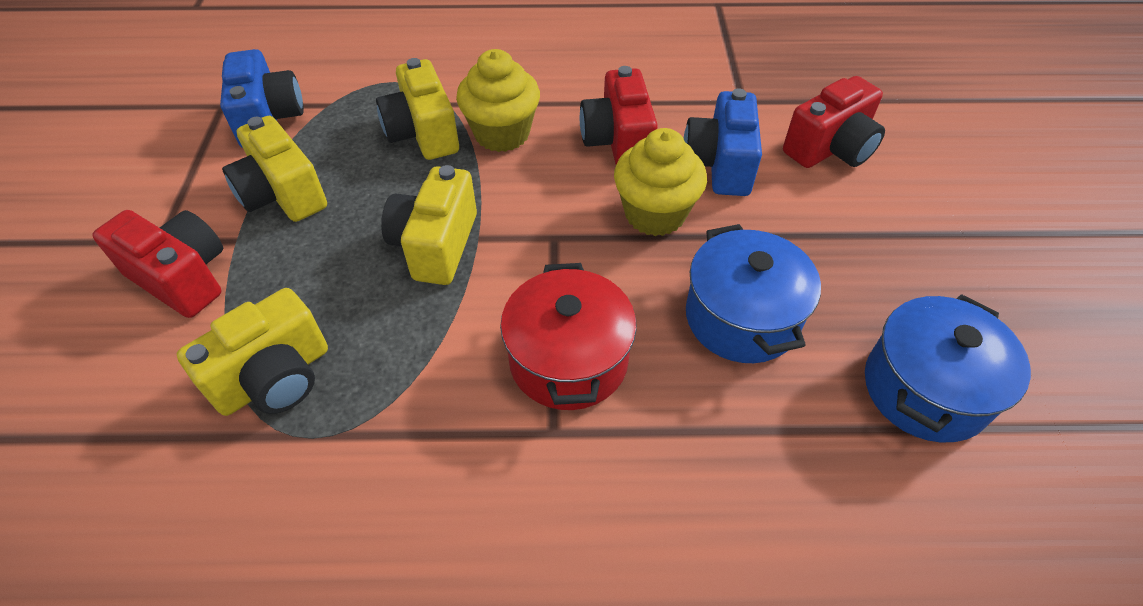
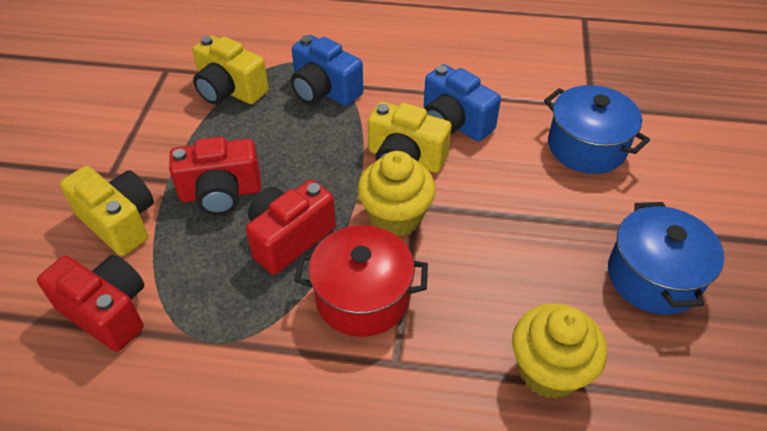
yellow camera: [177,288,328,416] [222,116,327,222] [376,58,459,160] [381,165,477,285] = 4 -> [60,166,154,256] [193,35,269,105] [368,102,452,173] = 3

